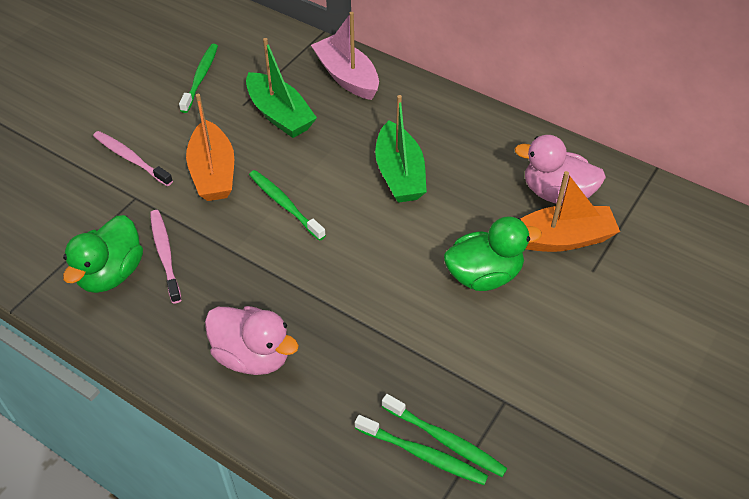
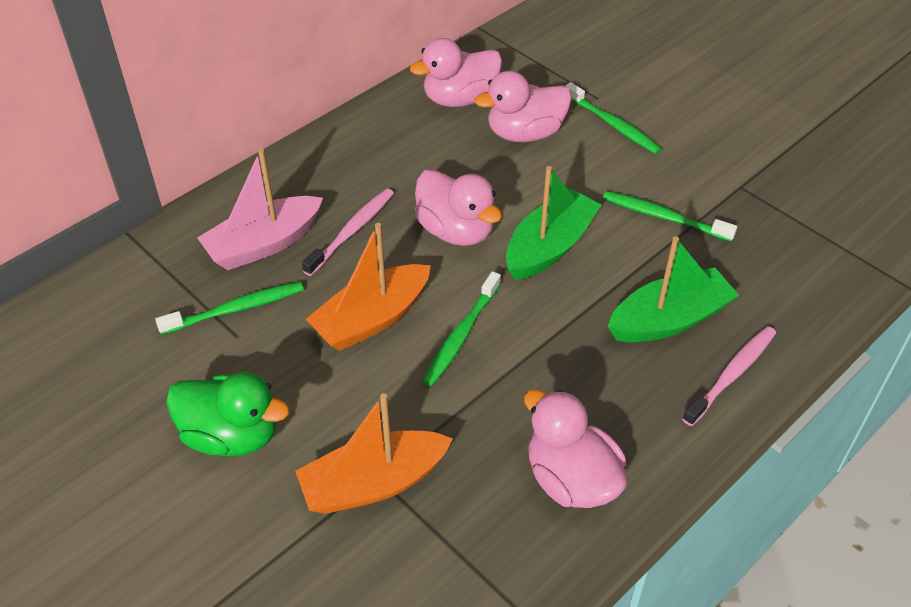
green duck: [63,215,143,293] [444,216,542,291] = 2 -> [166,372,289,456] = 1
pink duck: [205,306,299,375] [514,135,606,205] = 2 -> [410,38,502,107] [414,169,502,246] [474,71,572,142] [524,389,627,508] = 4

